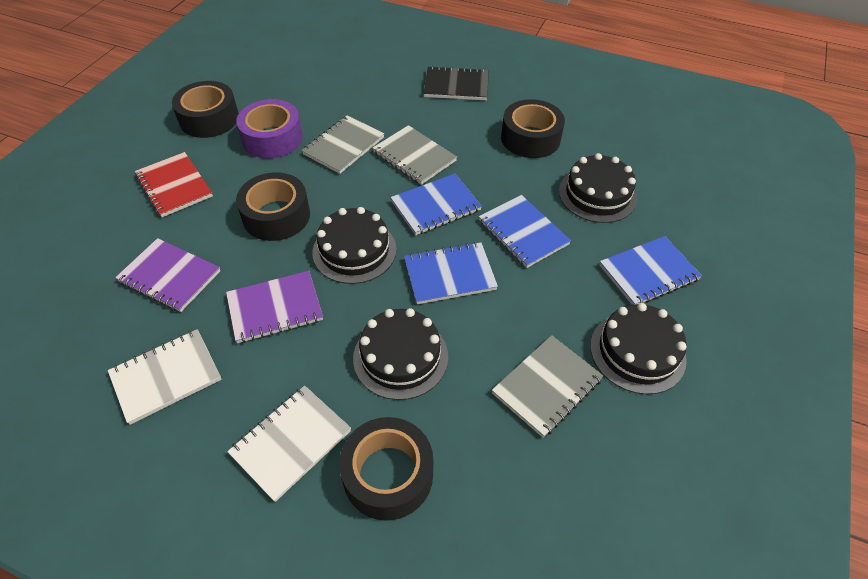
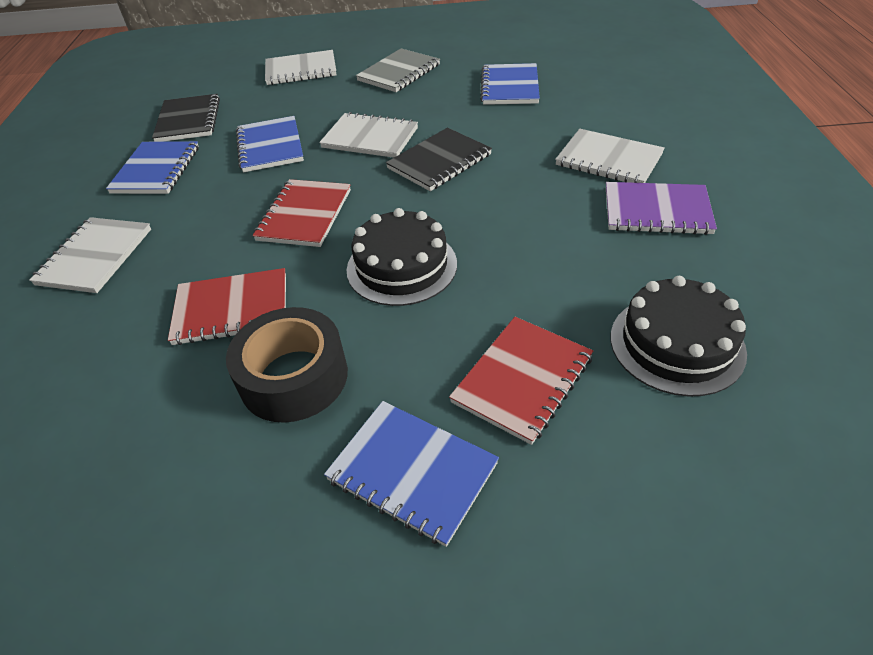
black cake: [312,207,397,284] [353,308,448,400] [559,153,637,223] [590,303,687,394] = 4 -> [347,208,457,306] [611,276,747,397] = 2
black notebook: [424,66,489,100] = 1 -> [152,94,220,142] [386,128,492,191] = 2
black tape: [172,81,239,138] [236,172,310,241] [339,417,433,521] [501,99,565,158] = 4 -> [226,307,348,423] = 1
grey notebook: [301,115,384,174] [373,125,457,185] [492,335,603,438] = 3 -> [356,48,440,92] = 1
purple notebook: [115,238,220,312] [226,271,323,343] = 2 -> [606,182,717,235] = 1
purple tape: [236,99,303,158] = 1 -> none = 0
red notebook: [135,152,213,217] = 1 -> [168,268,286,345] [253,179,351,247] [449,317,593,445] = 3
white notebook: [108,329,221,425] [227,385,351,502] = 2 -> [29,217,151,293] [265,50,337,85] [319,112,418,158] [555,129,665,183] = 4

